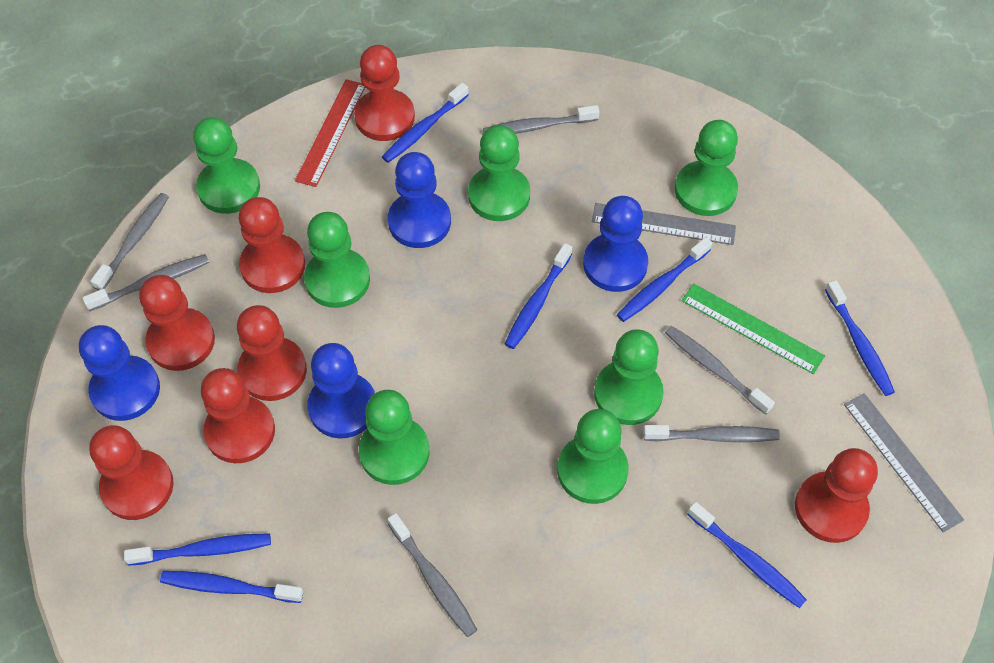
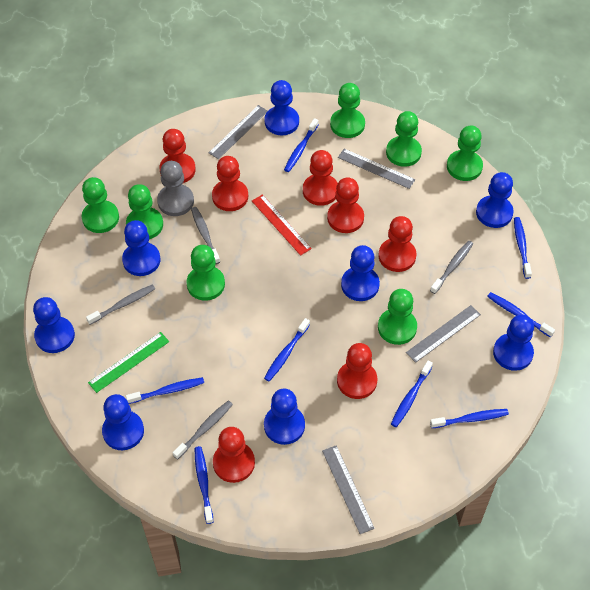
blue pawn: [79,325,160,421] [307,343,375,439] [388,152,451,248] [583,196,648,292] = 4 -> [33,297,75,353] [102,394,144,450] [122,220,160,276] [264,389,305,445] [265,80,299,135] [341,245,380,301] [476,172,514,228] [493,315,534,371] = 8
blue toothbrush: [124,533,271,566] [160,571,303,603] [382,83,469,163] [505,243,572,349] [617,237,712,322] [687,502,807,608] [825,280,895,396] = 7 -> [126,377,204,404] [195,446,213,524] [264,318,310,381] [284,118,319,172] [391,361,433,427] [430,409,509,428] [487,292,555,337] [514,217,532,279] = 8
grey pawn: none = 0 -> [157,161,194,216] = 1
grey ruler: [592,203,736,245] [844,393,964,533] = 2 -> [209,105,268,159] [322,445,375,534] [338,149,415,189] [406,305,481,363] = 4
grey toothbrush: [82,254,209,311] [90,193,169,290] [388,513,477,637] [483,105,600,134] [643,425,780,442] [665,326,775,415] = 6 -> [86,285,155,325] [172,400,233,460] [191,207,220,264] [430,241,473,294] = 4

